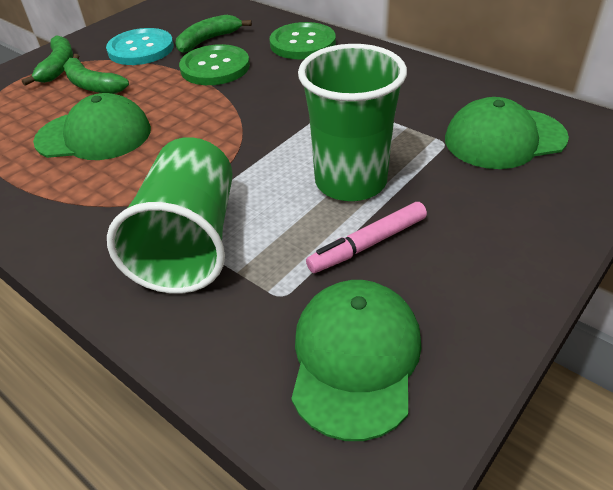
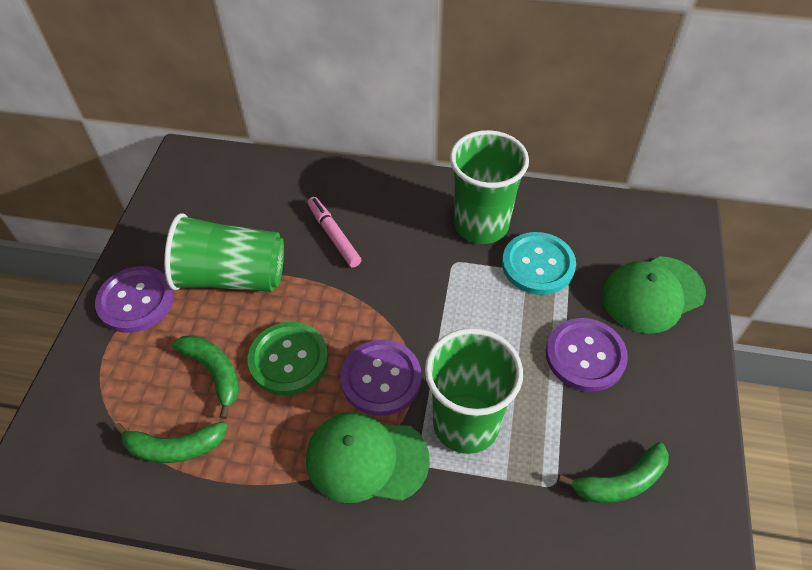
green button: [179,44,250,85] [270,22,336,59] = 2 -> [248,322,328,395] = 1
green cap: [33,93,151,160] [291,280,421,441] [445,97,569,169] = 3 -> [306,412,430,503] [602,256,706,334] = 2
green cup: [107,137,233,293] [298,44,407,201] = 2 -> [164,213,284,292] [425,328,523,454] [450,130,529,244] = 3
purple button: none = 0 -> [95,266,174,333] [341,340,422,416] [546,318,628,392] = 3

